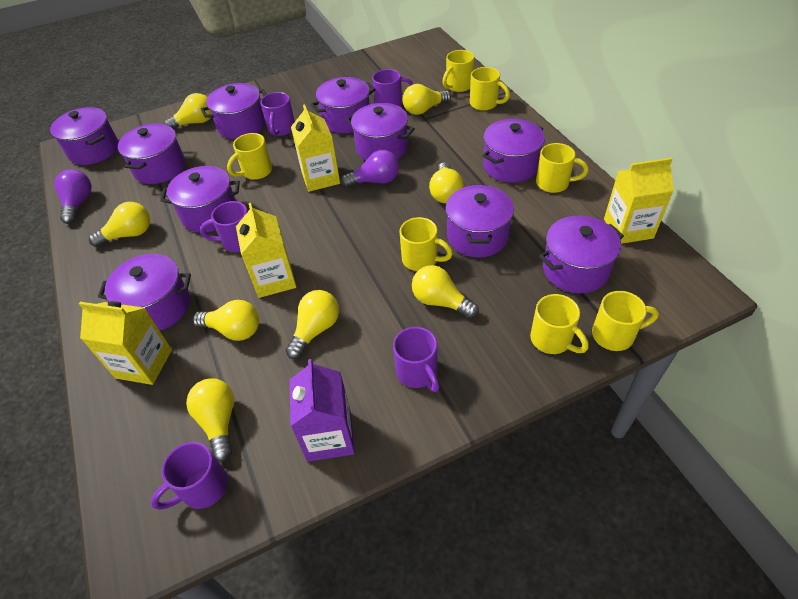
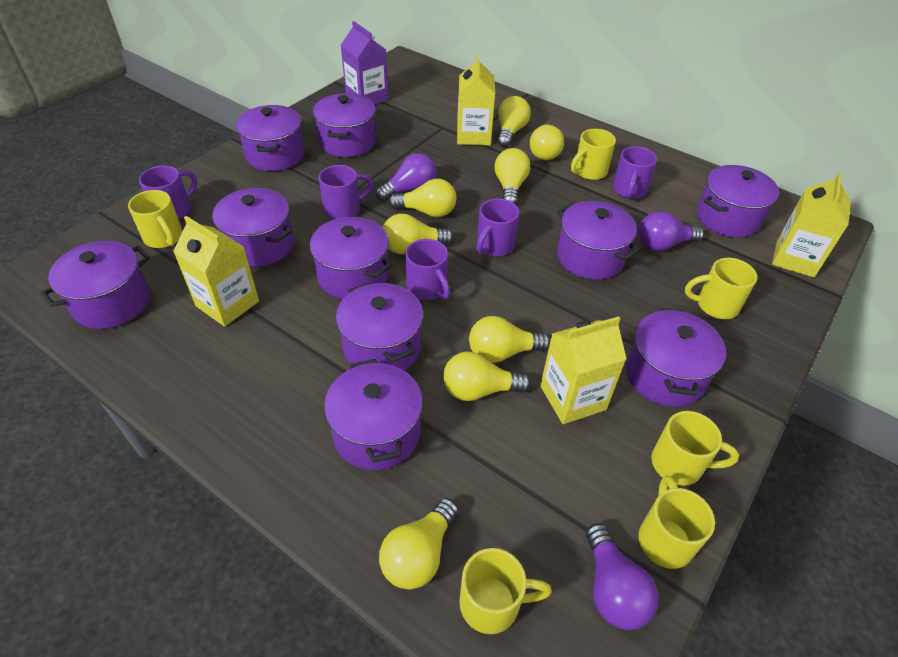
purple light bulb: [54,169,92,224] [341,150,399,188] = 2 -> [376,153,437,201] [586,523,659,630] [638,211,704,251] = 3
yellow mug: [227,133,272,180] [400,217,453,271] [442,50,474,92] [470,67,510,111] [530,294,589,354] [536,143,589,193] [592,291,659,351] = 7 -> [128,190,183,248] [459,548,552,634] [571,129,616,180] [638,476,715,569] [651,411,739,486] [685,258,757,319] = 6

